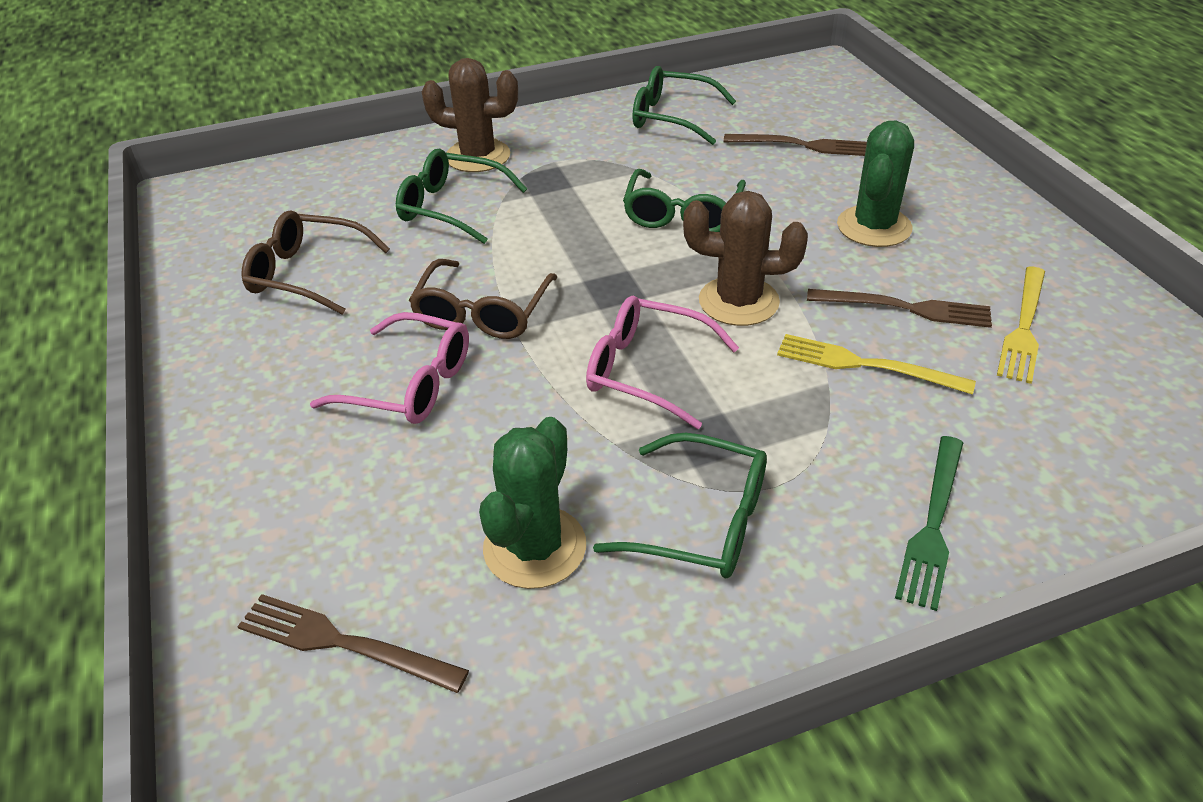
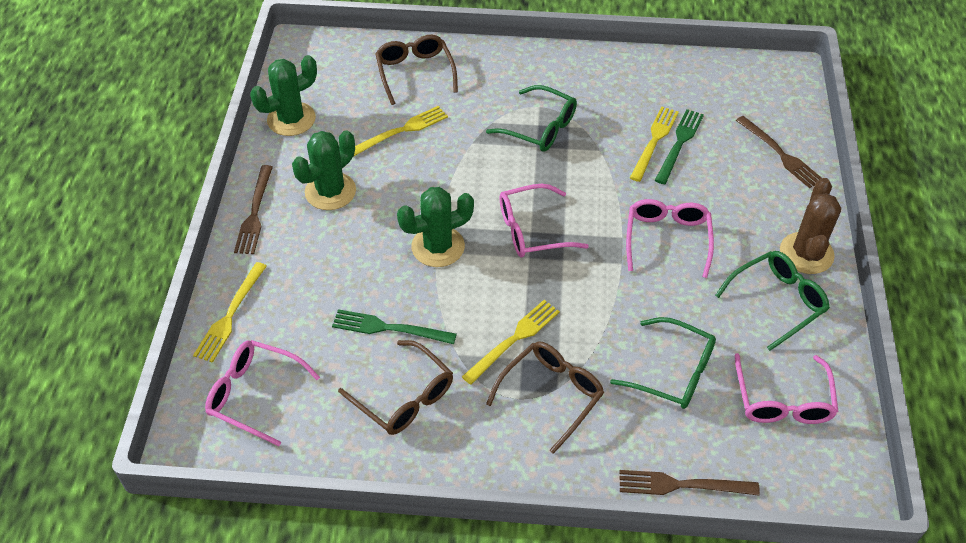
brown cactus: [422,58,518,172] [683,191,808,326] = 2 -> [780,178,841,274] = 1
brown glasses: [242,210,390,315] [409,259,558,339] = 2 -> [338,340,453,435] [375,35,458,105] [486,341,604,454] = 3
green cactus: [479,417,586,589] [837,121,914,247] = 2 -> [250,55,317,136] [292,130,356,210] [397,187,474,267] = 3
green fork: [895,436,963,611] = 1 -> [332,309,457,344] [655,109,704,184] = 2
green glasses: [396,148,527,244] [593,433,767,578] [623,169,746,232] [632,66,736,145] = 4 -> [486,85,577,152] [610,317,716,409] [715,251,830,351] = 3
pink glasses: [310,312,469,424] [586,296,739,429] = 2 -> [205,340,320,446] [499,184,589,258] [626,199,714,278] [735,353,839,424] = 4
yellow fork: [777,334,976,395] [997,267,1045,384] = 2 -> [193,262,267,363] [353,106,448,157] [462,300,560,385] [630,107,679,182] = 4

